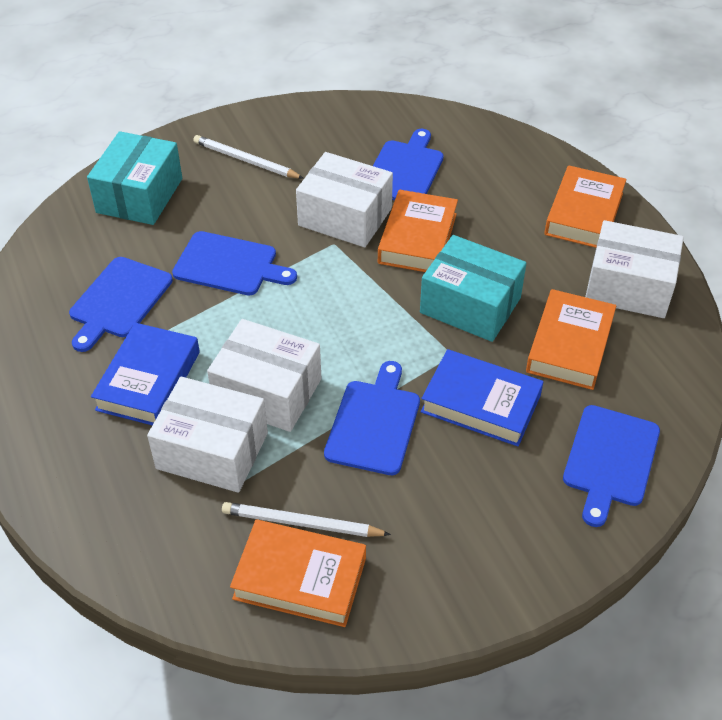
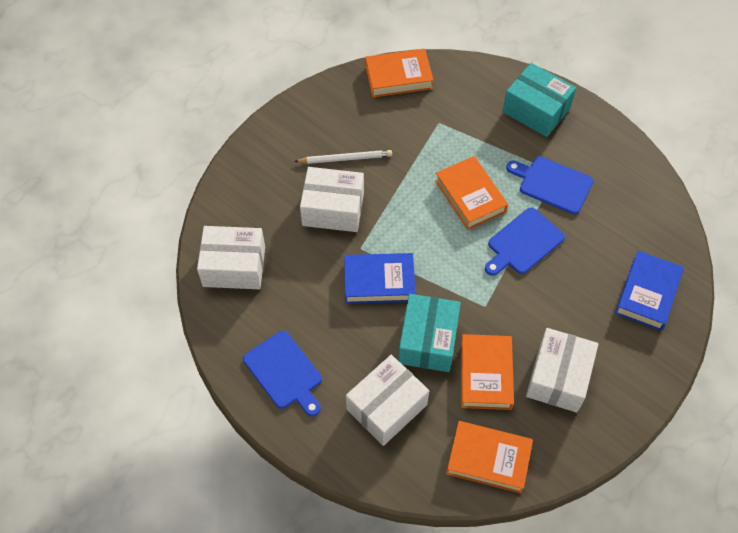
blue cutting board: [69,257,173,352] [172,231,297,296] [324,361,420,475] [373,129,444,201] [563,405,660,527] = 5 -> [243,331,322,417] [485,207,565,276] [506,156,594,214] = 3
white pencil: [193,135,304,179] [222,502,391,537] = 2 -> [294,150,392,164] = 1

